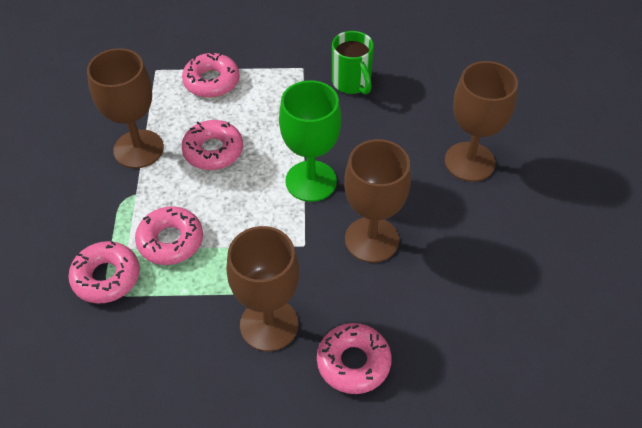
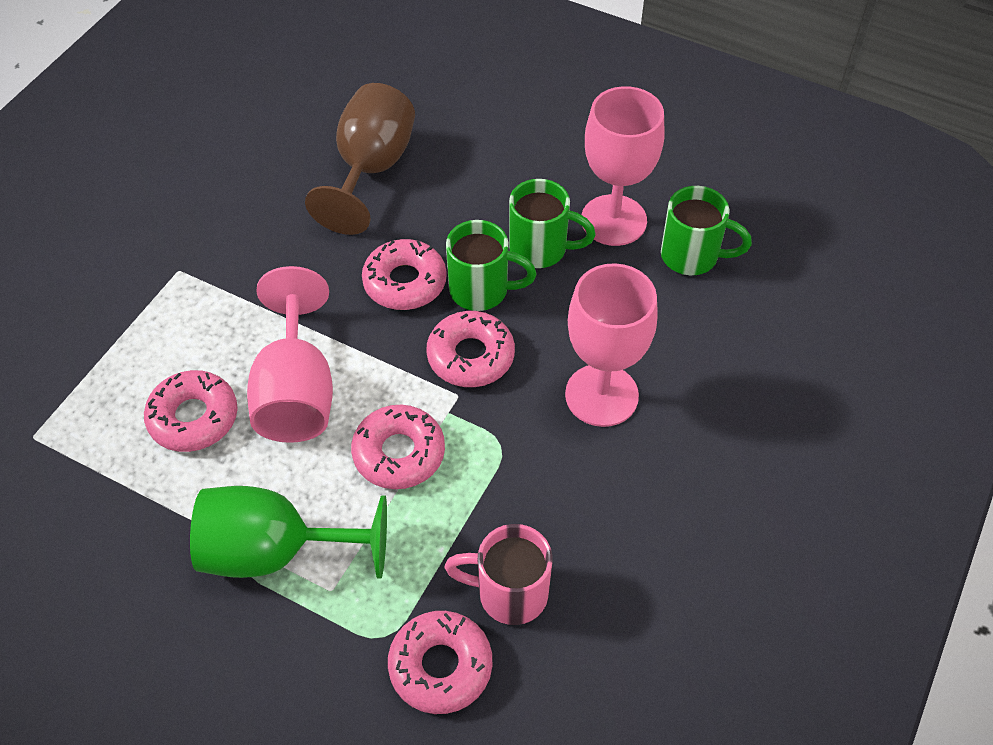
brown goblet: [87,48,164,168] [226,226,299,352] [344,139,411,263] [445,61,518,182] = 4 -> [305,83,415,235] = 1
green mug: [332,31,374,95] = 1 -> [446,220,537,311] [509,179,596,268] [661,186,752,275] = 3
pink goblet: none = 0 -> [247,266,333,443] [565,263,658,427] [581,86,665,246] = 3
pink mug: none = 0 -> [444,524,552,625] = 1

